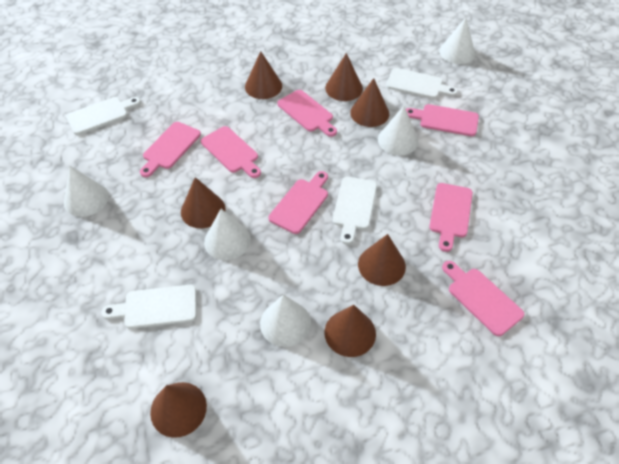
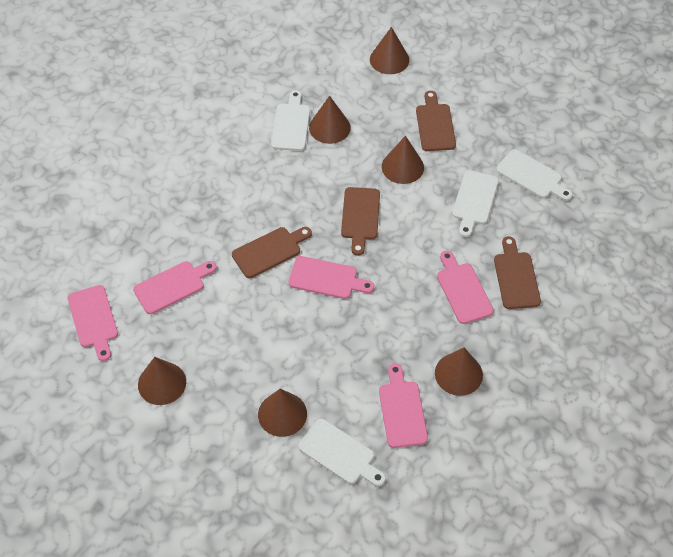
brown cone: [150,382,207,438] [181,177,226,228] [245,51,282,99] [324,305,376,357] [325,53,363,101] [350,78,389,127] [358,234,406,286] = 7 -> [138,357,186,405] [258,389,307,437] [309,96,351,144] [370,27,409,74] [382,136,424,184] [435,347,483,396] = 6
brown cutting board: none = 0 -> [232,227,312,278] [341,187,380,256] [416,91,456,151] [494,236,541,309] = 4
pink cutting board: [140,122,201,177] [201,126,261,178] [268,171,328,234] [277,90,337,137] [406,104,479,136] [429,183,473,252] [442,261,524,336] = 7 -> [68,285,118,361] [133,261,217,314] [288,256,374,299] [379,364,428,448] [437,251,494,324] = 5
white cone: [64,166,109,217] [204,209,251,260] [260,294,311,347] [378,106,418,155] [439,17,475,64] = 5 -> none = 0

